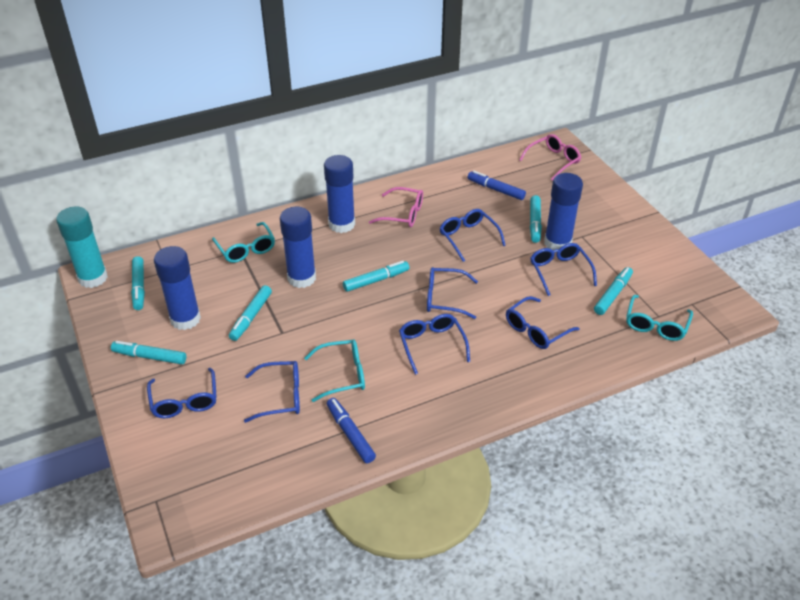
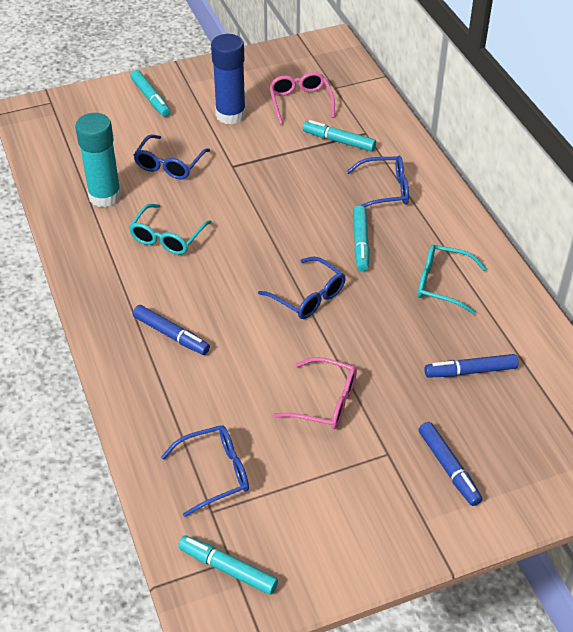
blue glasses: [147,368,217,418] [244,361,300,423] [399,314,470,375] [427,267,478,319] [439,209,506,262] [506,296,580,349] [530,243,597,296] = 7 -> [133,135,210,180] [161,425,249,517] [258,257,346,319] [346,156,409,207] = 4
blue glue stick: [154,246,201,330] [280,207,316,288] [324,155,355,233] [544,173,583,250] = 4 -> [211,34,246,125] = 1
blue marker: [327,398,376,463] [468,171,526,200] = 2 -> [133,305,210,355] [418,422,482,506] [425,354,518,378] = 3
turquoise glasses: [212,222,275,263] [304,339,365,402] [626,295,693,341] = 3 -> [129,204,212,255] [418,244,487,314] = 2
turquoise marker: [111,341,186,364] [131,256,145,310] [229,285,272,341] [343,261,409,292] [530,195,542,243] [594,267,633,315] = 6 -> [131,70,171,117] [178,536,278,595] [303,120,376,151] [353,205,370,272] = 4

